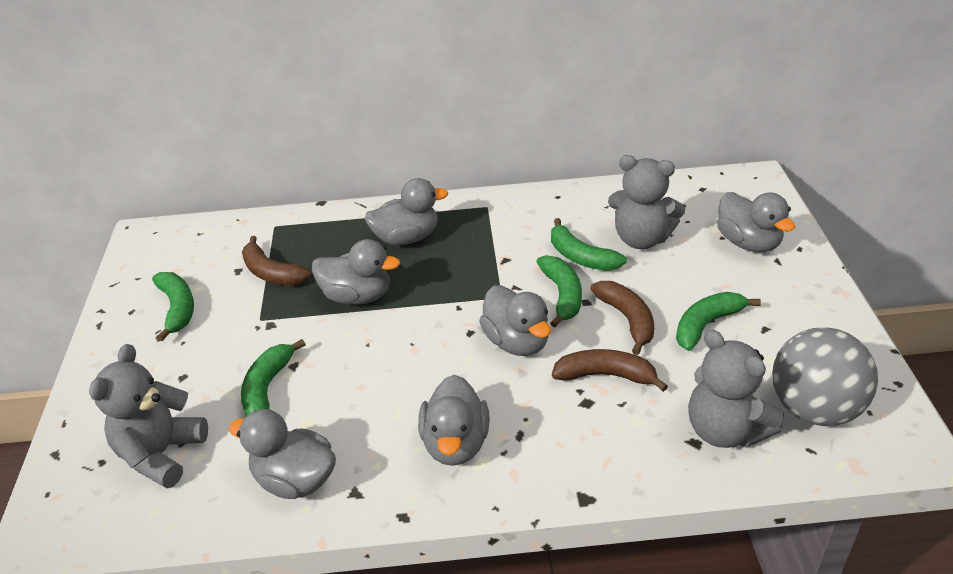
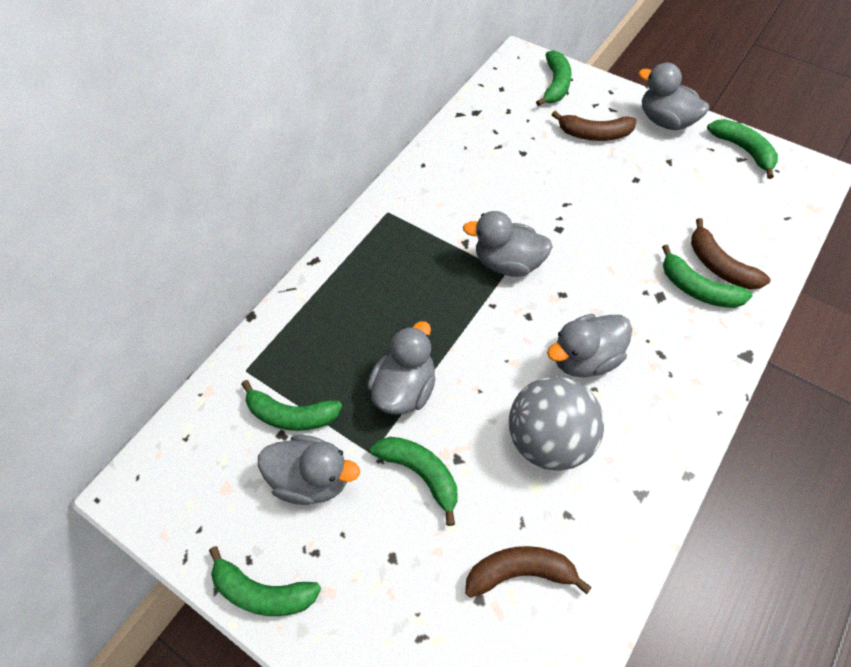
green banana: [152,272,194,341] [241,339,306,416] [536,255,582,327] [551,218,627,271] [676,292,761,351] = 5 -> [209,546,321,616] [241,380,342,431] [370,437,457,526] [536,50,572,106] [662,245,752,308] [707,119,778,179] = 6
grey duck: [229,409,336,499] [312,239,400,305] [364,178,448,245] [418,375,490,466] [479,285,551,356] [717,192,795,252] = 6 -> [258,435,360,505] [367,321,436,415] [463,211,553,277] [547,314,632,377] [638,62,709,130] = 5
grey teddy bear: [89,344,208,488] [608,155,685,249] [688,330,784,448] = 3 -> none = 0

